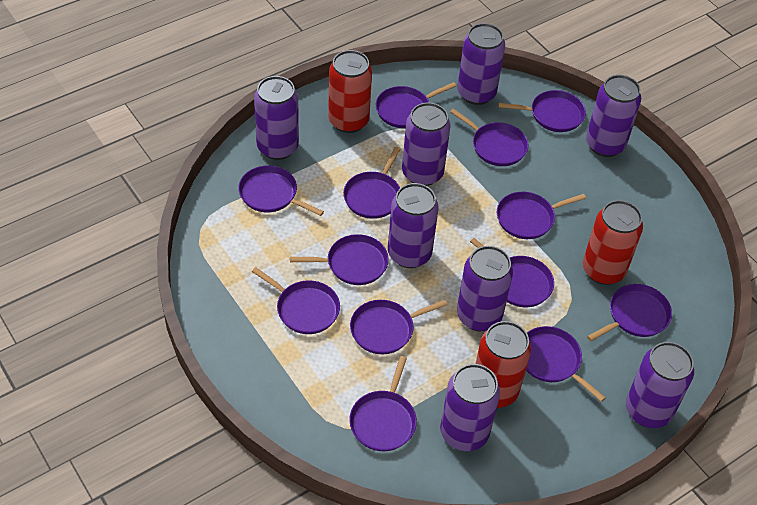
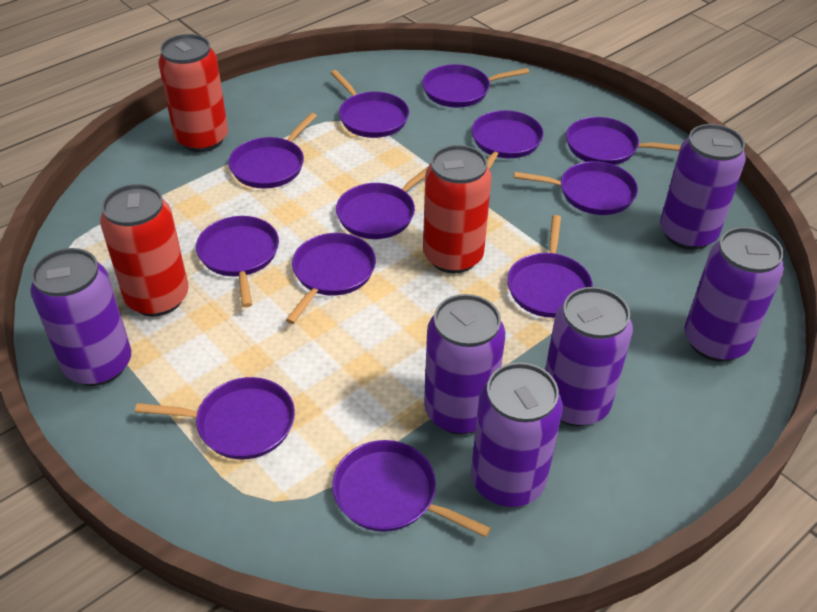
purple can: [254,76,299,160] [388,183,439,268] [402,103,451,186] [440,364,500,451] [457,23,505,105] [457,246,513,331] [586,75,641,157] [626,342,694,428] = 8 -> [30,248,131,386] [424,294,505,434] [471,362,563,507] [545,287,633,426] [660,124,746,250] [685,227,784,362] = 6
purple pan: [238,166,324,216] [252,267,340,334] [290,234,389,285] [343,147,400,219] [349,356,417,451] [350,300,447,354] [375,82,456,128] [450,108,528,166] [470,238,554,307] [497,192,586,239] [498,90,586,132] [526,326,606,402] [587,284,672,341] = 13 -> [135,377,295,460] [196,216,279,307] [228,113,317,189] [286,233,376,324] [331,70,409,138] [332,440,491,537] [336,167,428,239] [422,64,529,108] [472,110,544,170] [507,215,593,318] [514,161,638,215] [566,117,681,165] = 12

